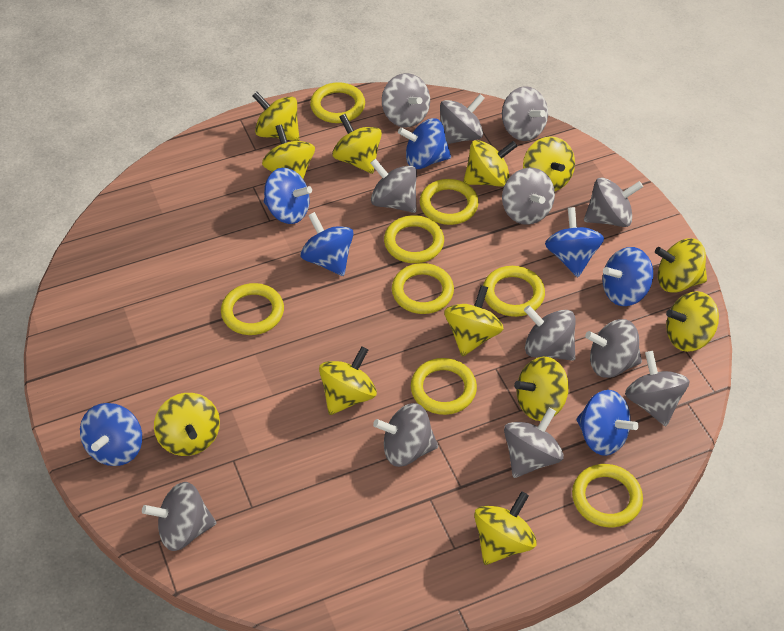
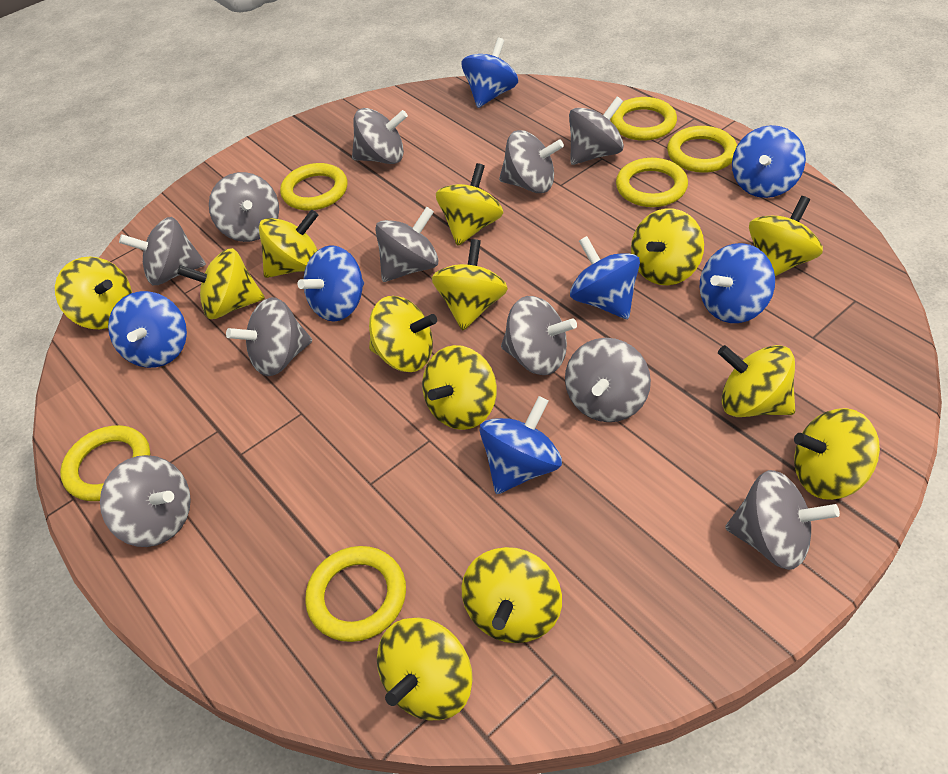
grey spinning top: [142,482,216,551] [370,159,417,213] [373,403,438,467] [382,73,430,127] [440,94,485,144] [502,86,548,141] [502,168,555,225] [504,408,564,478] [524,305,576,361] [584,178,643,227] [585,319,642,378] [625,351,689,426] = 12 -> [100,455,191,547] [119,217,206,285] [209,172,279,242] [226,297,312,376] [352,108,408,164] [375,207,439,282] [499,130,564,193] [501,296,577,375] [565,338,651,422] [569,97,624,165] [725,470,840,570] = 11
yellow ring: [221,283,284,335] [310,82,365,123] [384,215,444,263] [392,263,454,314] [411,358,477,415] [420,179,479,225] [483,266,545,317] [572,464,643,527] = 8 -> [60,425,150,501] [280,163,347,210] [305,546,406,642] [610,97,677,141] [616,158,688,207] [667,126,737,173] = 6
yellow spinning top: [154,393,220,456] [252,92,299,141] [262,124,315,179] [319,346,377,415] [332,114,382,174] [444,285,504,357] [463,140,517,187] [474,491,537,565] [514,357,569,421] [523,136,575,191] [655,238,707,293] [666,291,719,352] = 12 -> [55,257,132,329] [177,248,265,319] [259,209,318,278] [369,296,437,372] [377,617,473,720] [422,345,497,430] [432,239,508,330] [436,163,503,246] [462,547,562,643] [631,208,704,285] [718,345,795,417] [749,196,823,276] [794,408,880,500] = 13

